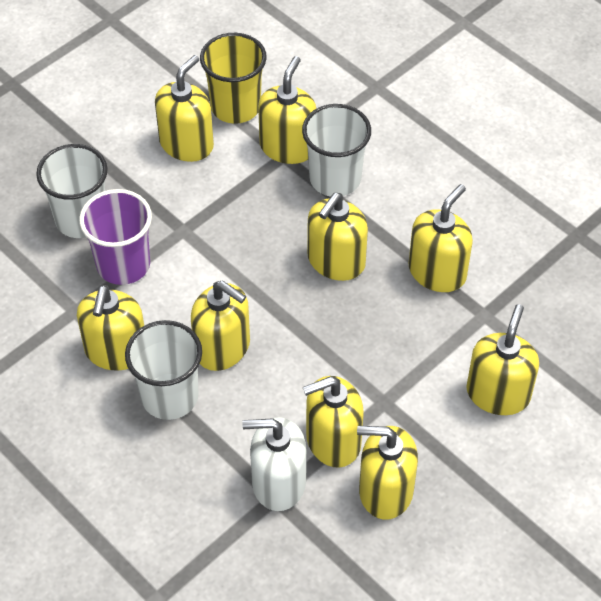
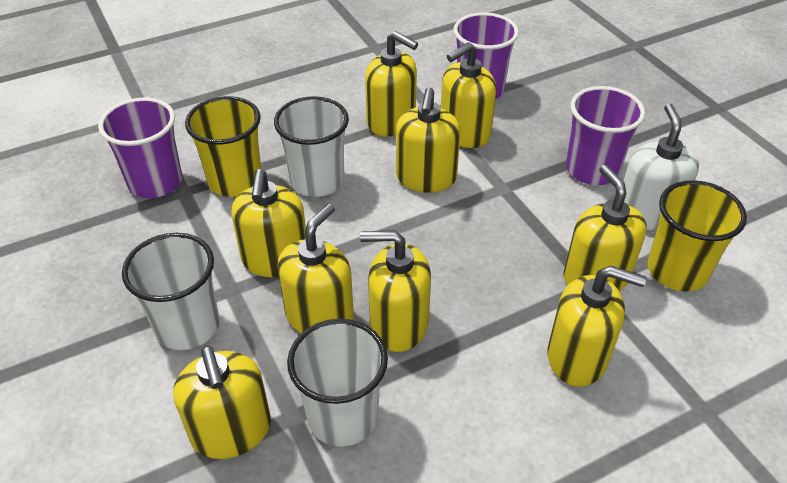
purple cup: [79,189,152,285] = 1 -> [98,97,182,198] [453,12,519,99] [566,86,645,185] = 3
yellow cup: [200,33,267,124] = 1 -> [185,96,261,197] [647,180,747,292] = 2

